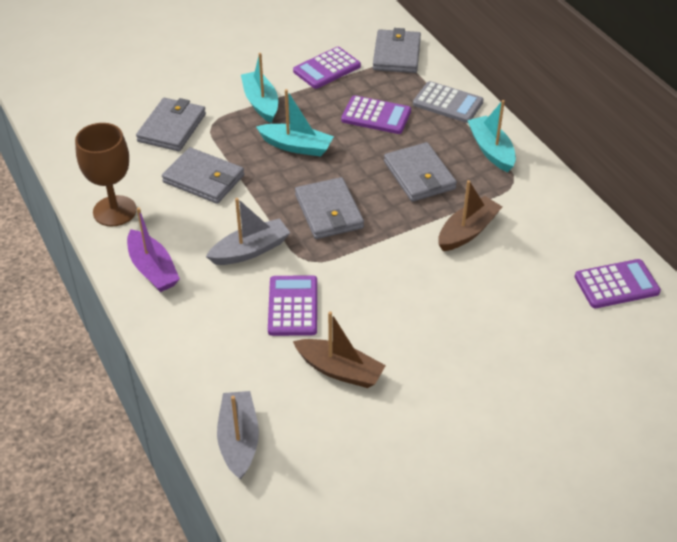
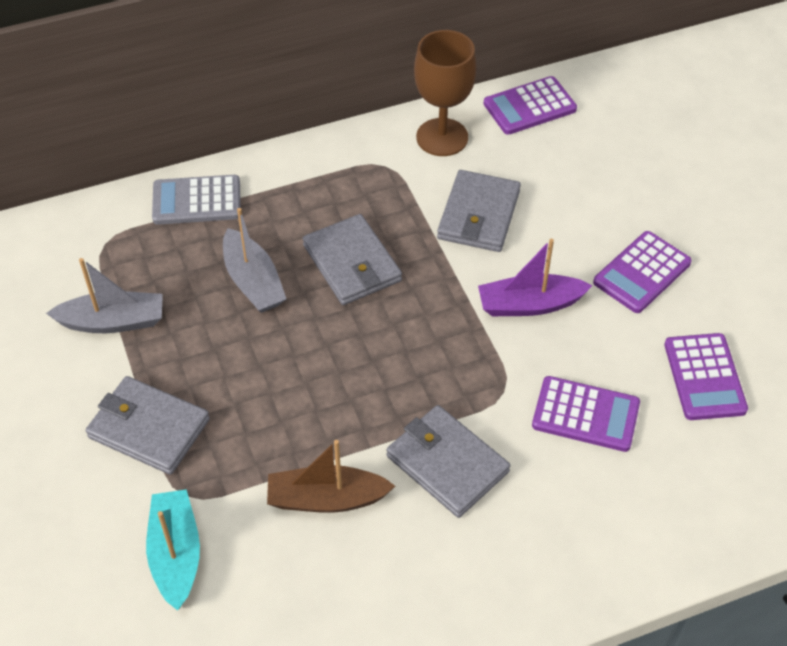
brown boat: [293,311,386,388] [438,180,503,251] = 2 -> [267,440,395,513] = 1
grey wallet: [136,98,206,151] [162,147,244,204] [295,177,364,239] [373,28,421,73] [384,142,457,202] = 5 -> [86,376,210,475] [303,214,402,305] [387,405,510,518] [437,170,521,252] = 4
turquoise boat: [241,53,278,123] [256,89,334,156] [467,100,516,172] = 3 -> [146,489,200,610] = 1

